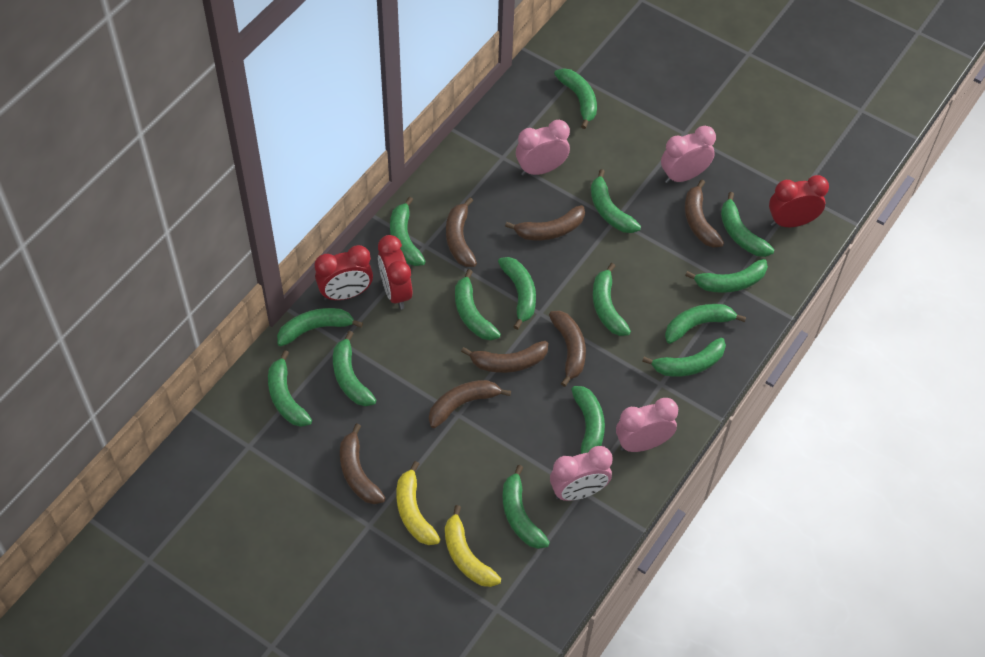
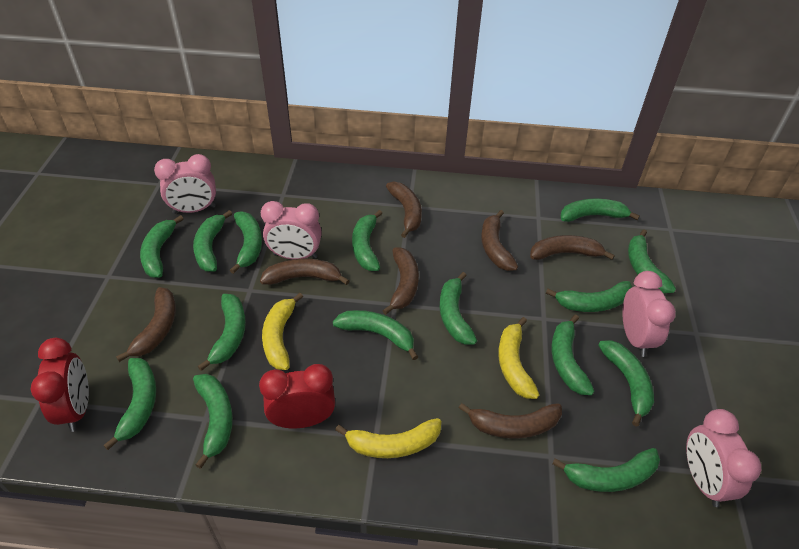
red clock: [314,245,373,301] [378,235,412,309] [769,175,829,227] = 3 -> [30,338,89,432] [259,364,335,428] = 2
yellow banana: [396,461,441,545] [445,505,501,587] = 2 -> [262,293,303,370] [335,418,441,458] [498,317,539,399] = 3

